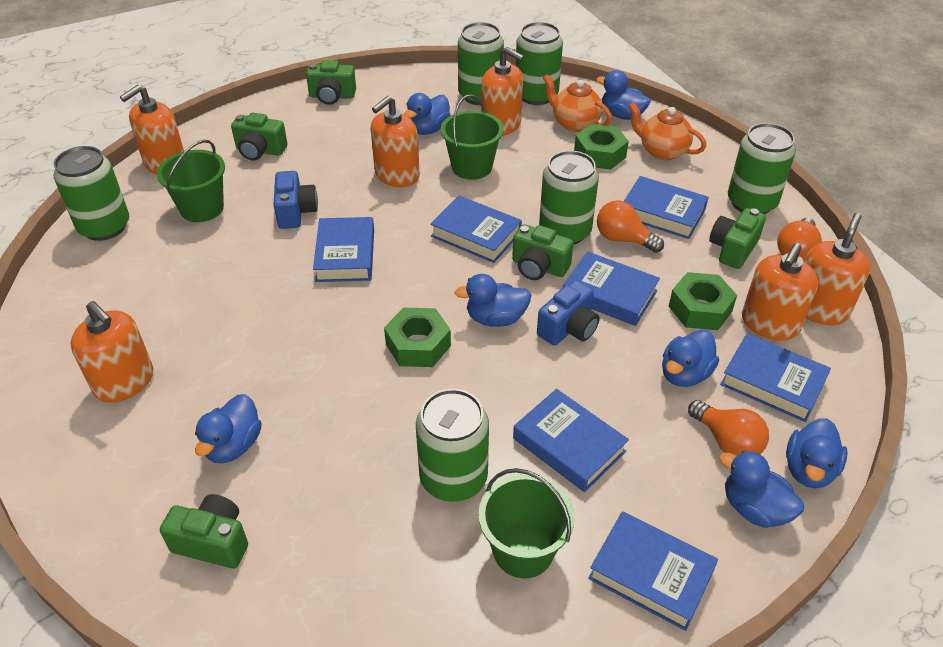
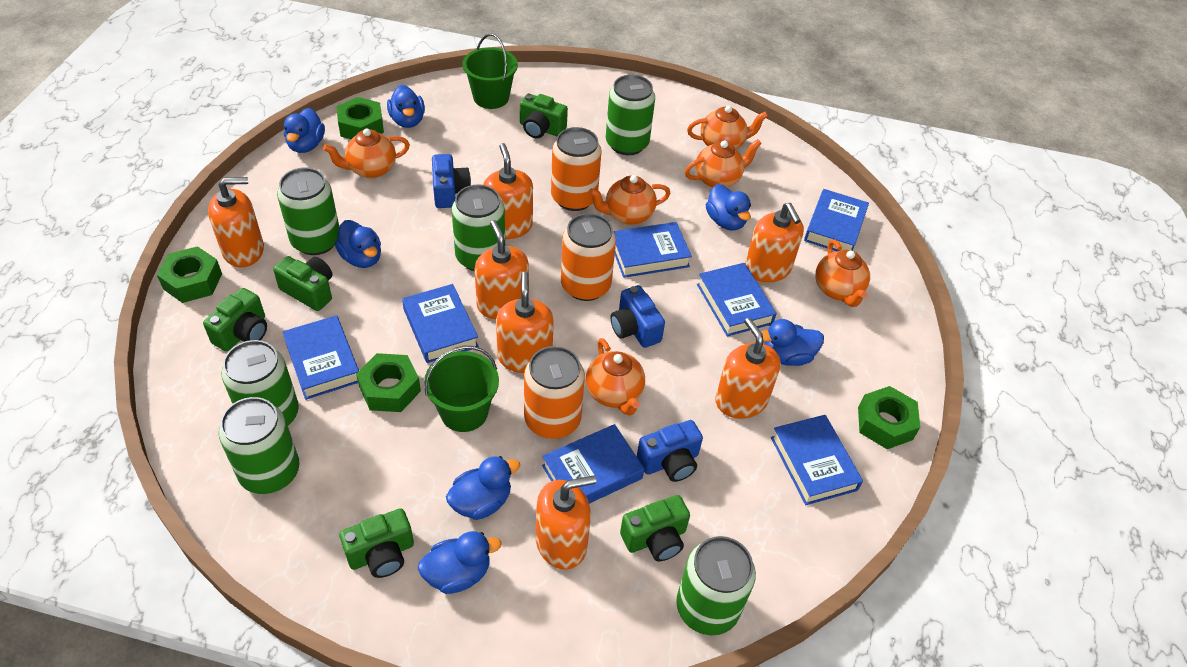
blue camera: [273,171,318,229] [537,280,600,346] = 2 -> [432,154,471,208] [611,285,665,348] [637,420,703,482] = 3
green bucket: [157,140,225,222] [441,94,504,180] [478,468,575,578] = 3 -> [424,346,499,432] [462,33,518,109] = 2
green nut: [384,308,451,367] [574,124,629,169] [668,272,737,330] = 3 -> [157,246,222,303] [337,97,384,139] [356,353,421,412] [858,386,920,449] = 4
orange can: none = 0 -> [524,346,585,439] [551,127,602,211] [561,213,616,301] = 3
orange light bulb: [597,200,664,253] [688,400,769,456] [777,218,822,262] = 3 -> none = 0
orange soap dispenser: [70,301,153,403] [120,85,184,175] [370,96,420,187] [481,47,524,136] [742,243,818,341] [805,213,870,325] = 6 -> [208,177,264,267] [475,220,529,319] [483,143,533,239] [496,272,554,373] [536,475,596,570] [715,318,781,419] [745,203,804,282] = 7
orange teapot: [543,74,612,132] [629,102,706,160] = 2 -> [323,128,410,178] [586,338,645,416] [589,175,671,225] [685,139,762,188] [687,105,768,149] [815,240,870,307] = 6

